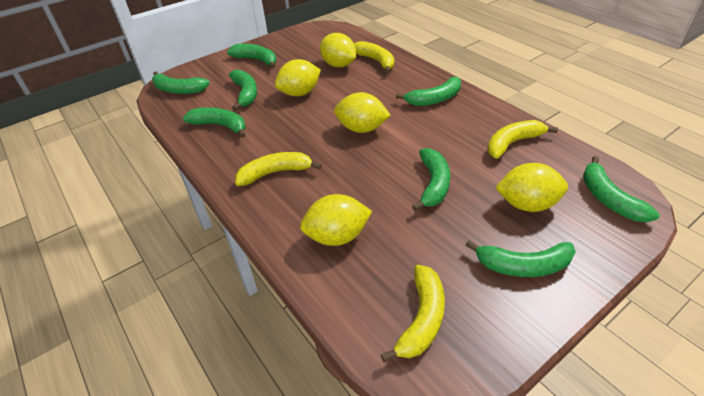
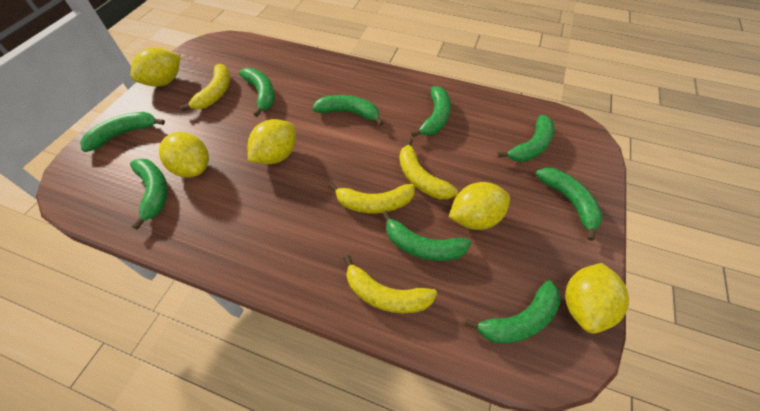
green banana: [152,72,210,94] [183,107,246,138] [227,44,276,68] [229,70,257,110] [396,77,461,106] [412,148,450,211] [465,240,576,277] [583,156,660,222] = 8 -> [80,112,165,152] [130,159,168,230] [239,68,275,117] [312,95,384,126] [382,211,471,261] [411,86,451,137] [465,280,561,343] [497,115,555,162] [536,168,603,241] = 9

